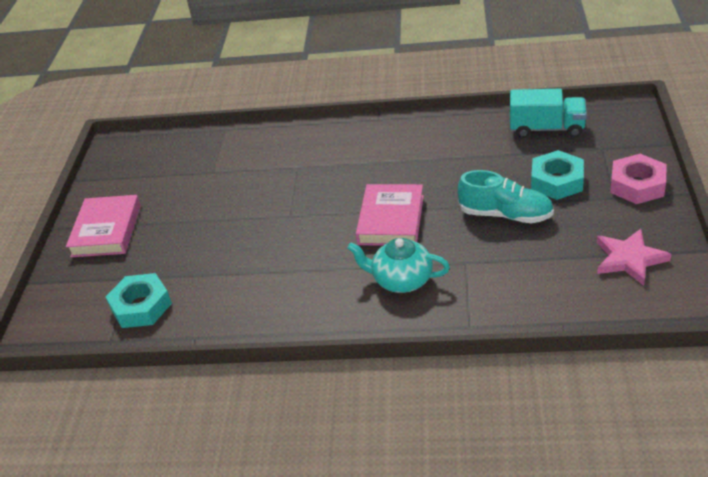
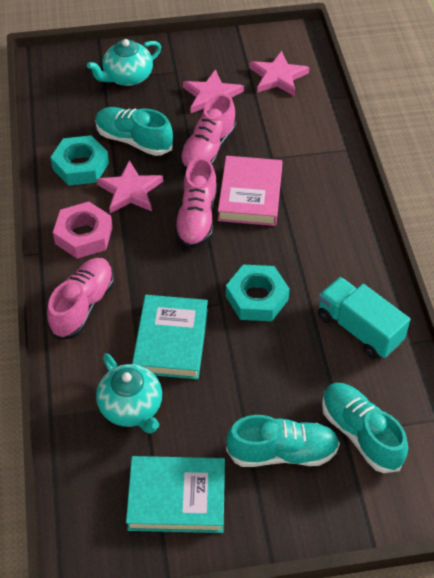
pink book: [66,195,141,257] [356,184,424,246] = 2 -> [218,156,282,226] = 1
pink shoe: none = 0 -> [47,258,114,340] [174,157,217,249] [180,93,237,171] = 3
pink star: [597,229,671,286] = 1 -> [96,160,163,213] [183,69,244,113] [250,51,310,96] = 3
turquoise book: none = 0 -> [126,456,225,533] [132,295,208,379] = 2
turquoise shoe: [458,170,554,223] = 1 -> [95,107,173,156] [226,415,340,467] [322,383,408,473] = 3
turquoise teapot: [347,238,450,293] = 1 -> [87,39,161,86] [96,353,162,434] = 2

